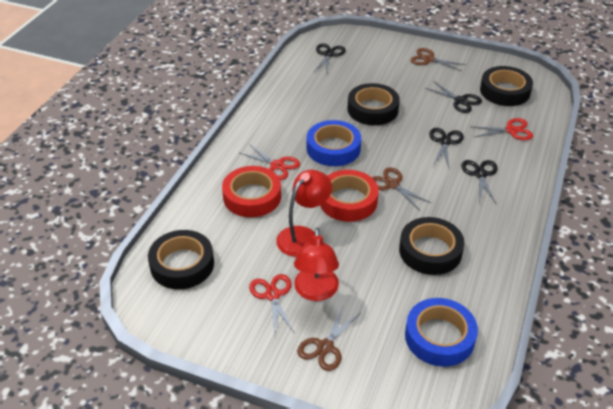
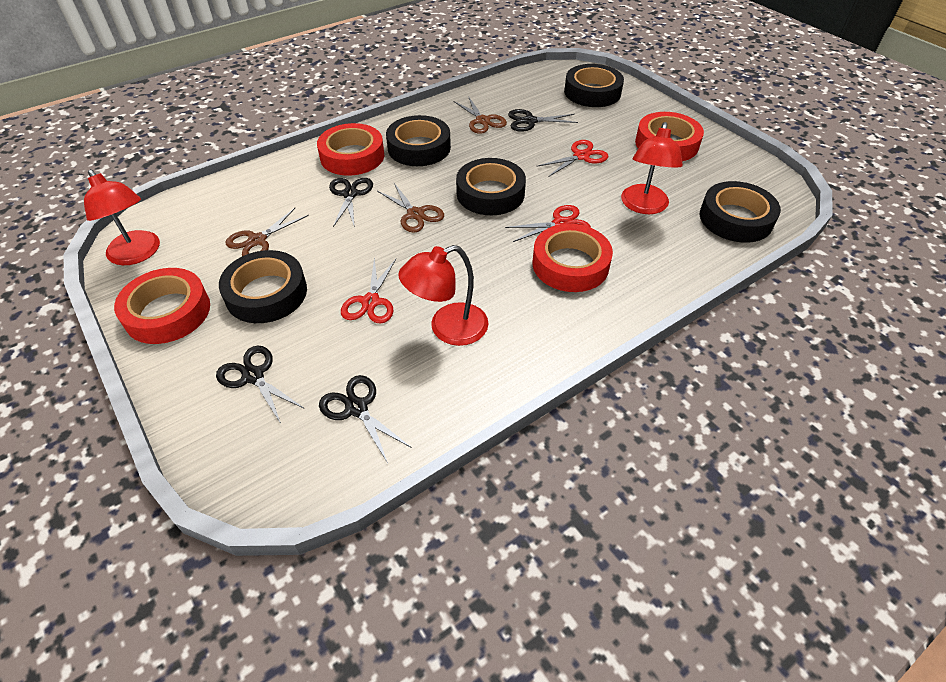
black tape: [148,230,214,289] [348,83,400,125] [399,217,464,275] [480,66,533,106] = 4 -> [219,250,307,323] [386,115,451,166] [456,158,526,215] [564,64,624,107] [700,181,781,243] = 5
blue tape: [307,120,361,166] [405,298,478,367] = 2 -> none = 0
red lamp: [276,170,332,257] [294,228,339,301] = 2 -> [84,169,160,265] [398,245,488,346] [621,122,683,214] = 3
red tape: [222,166,281,217] [320,170,379,222] = 2 -> [114,268,210,344] [317,123,384,176] [533,224,613,292] [635,112,704,161] = 4

